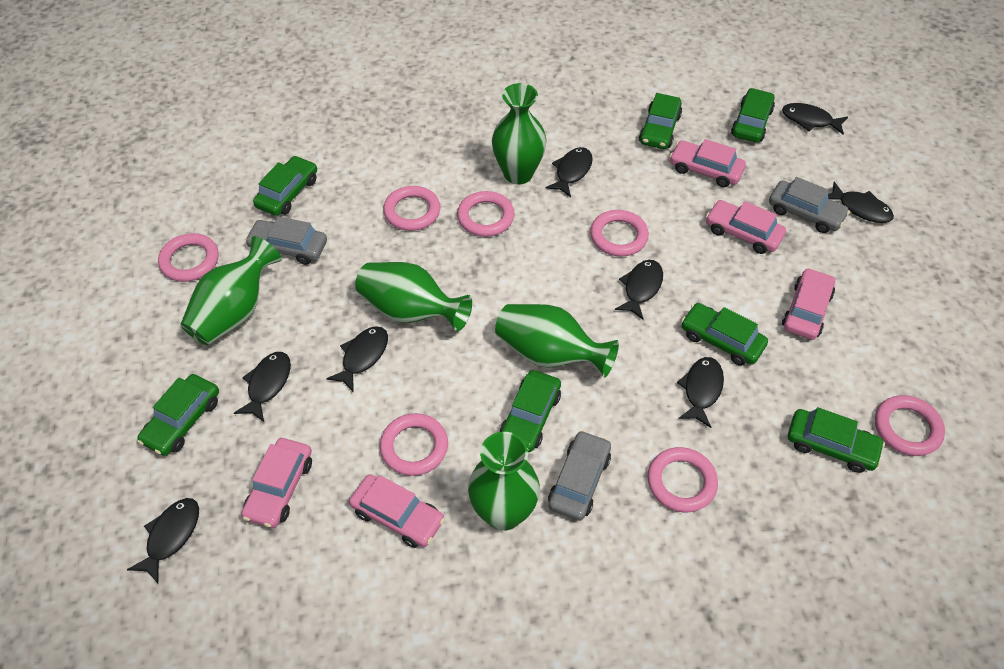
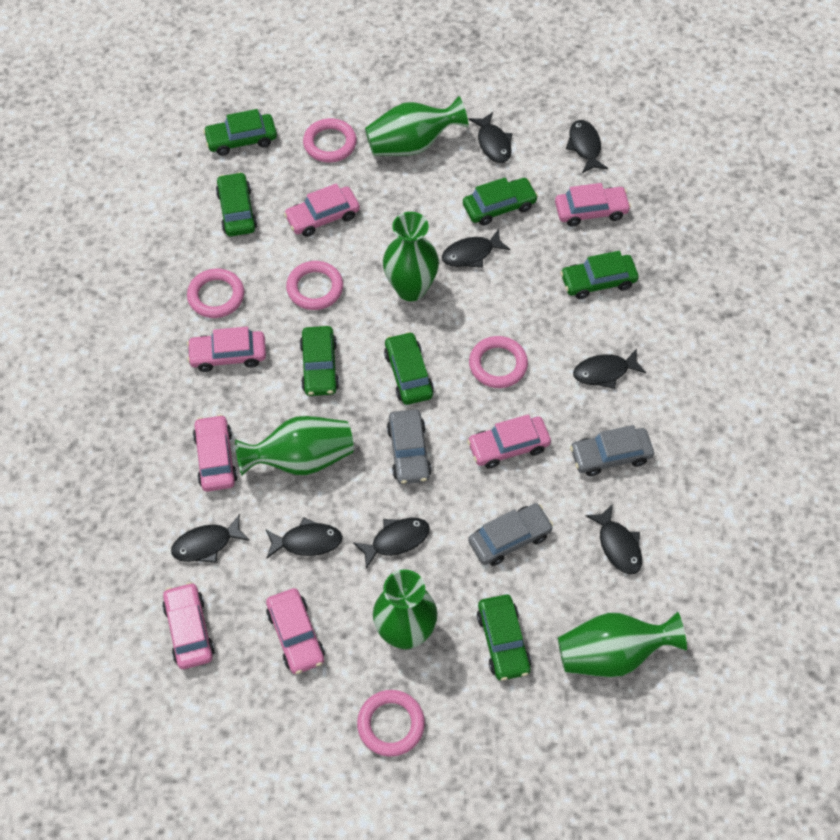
pink car: [242,438,312,528] [349,474,445,548] [670,139,746,187] [706,200,786,254] [782,268,835,340] = 5 -> [162,582,215,669] [187,326,266,372] [193,414,238,492] [266,588,325,674] [284,183,360,237] [467,414,551,469] [555,183,631,227] = 7
pink ring: [158,233,219,282] [380,413,448,476] [383,186,440,231] [457,191,514,237] [590,210,649,257] [647,447,718,512] [875,395,945,456] = 7 -> [187,269,244,318] [286,261,343,310] [303,118,357,162] [357,690,425,757] [469,336,528,388] = 5

